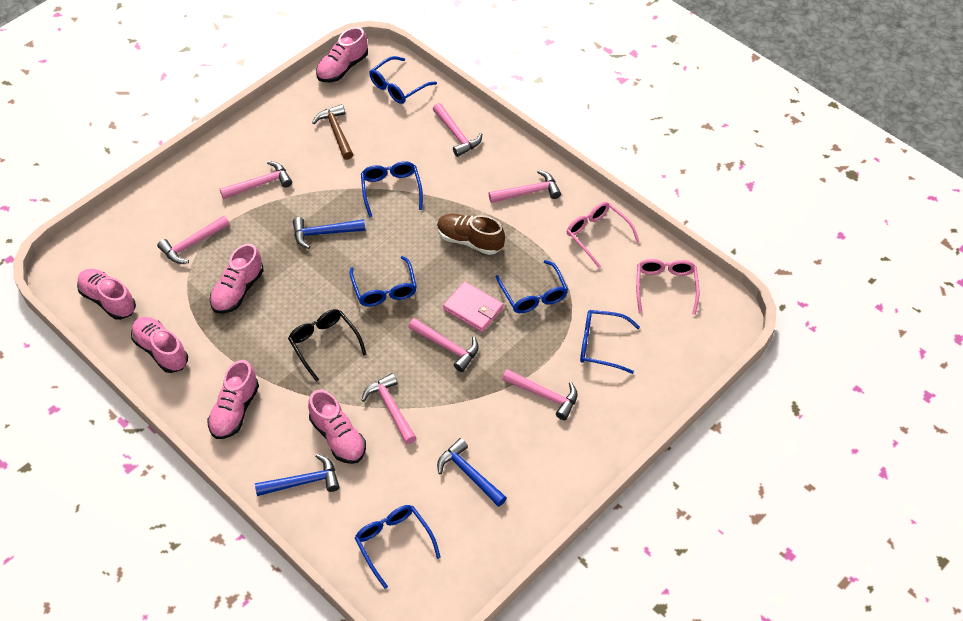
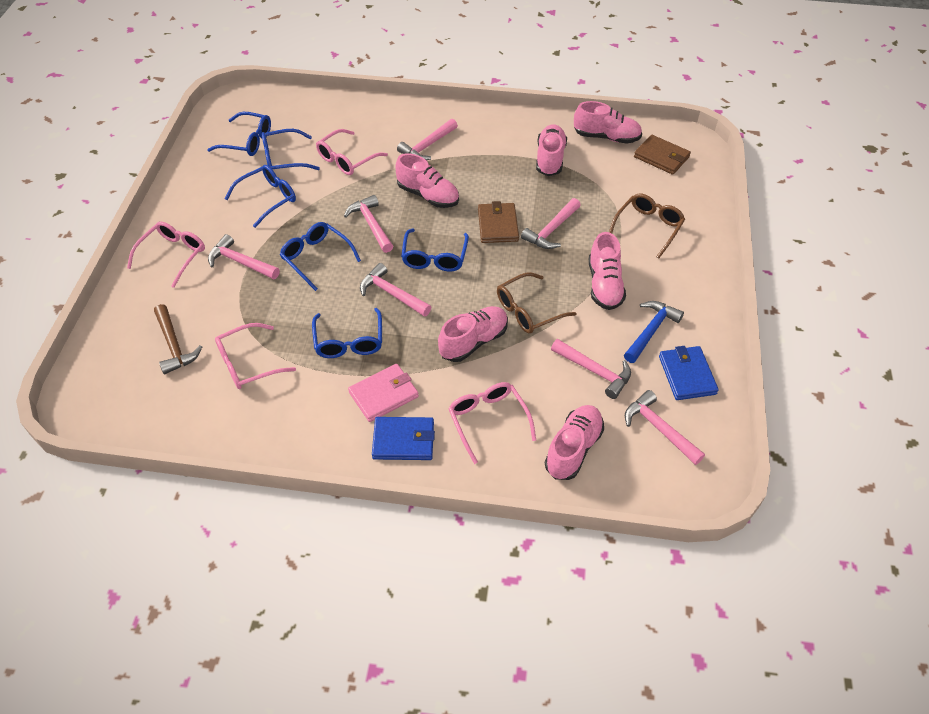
black glasses: [288,309,367,382] = 1 -> none = 0
blue hammer: [255,454,339,496] [293,217,366,249] [437,438,507,507] = 3 -> [624,301,684,363] = 1
blue wallet: none = 0 -> [372,417,435,460] [659,346,719,400] = 2
brown glasses: none = 0 -> [497,272,577,334] [609,193,685,259] = 2
brown shoe: [437,213,505,255] = 1 -> none = 0
brown wallet: none = 0 -> [478,201,519,243] [634,135,691,175] = 2
pink glasses: [567,202,640,268] [636,259,700,315] = 2 -> [127,222,205,288] [215,323,296,389] [316,129,388,175] [448,382,536,464] = 4

